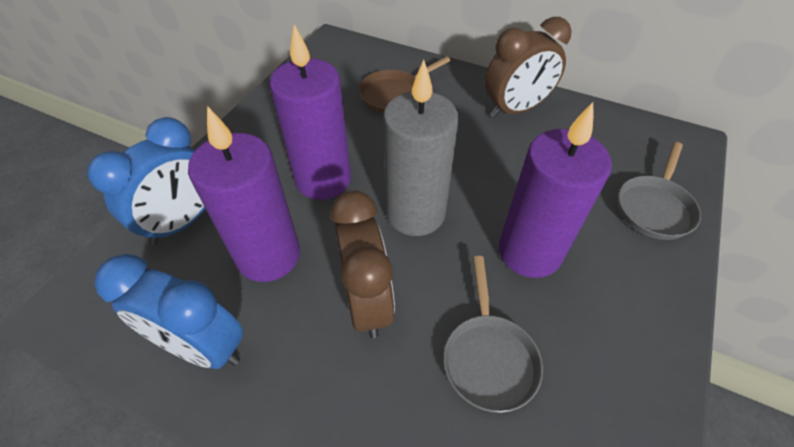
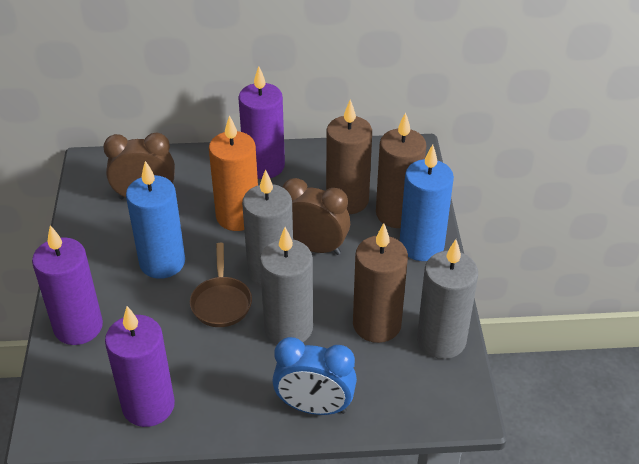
blue candle: none = 0 -> [126,161,185,279] [400,144,454,261] = 2
blue clock: [87,117,205,245] [94,254,243,369] = 2 -> [272,337,357,415] = 1
brown candle: none = 0 -> [326,100,372,214] [353,223,408,343] [376,112,426,228] = 3
grey candle: [383,60,459,236] = 1 -> [242,169,293,286] [260,227,313,344] [417,239,478,359] = 3
grey pan: [443,256,543,413] [618,142,701,240] = 2 -> none = 0
orange candle: none = 0 -> [209,115,258,231] = 1

